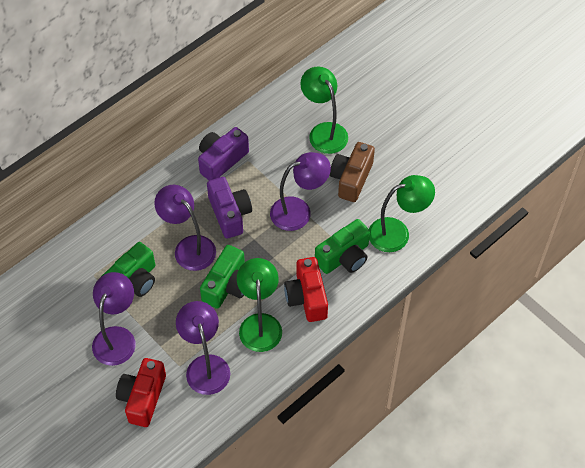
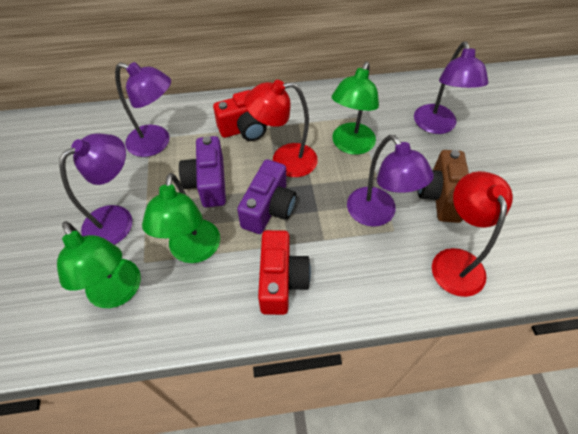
green camera: [102,242,155,297] [200,245,245,309] [315,219,370,274] = 3 -> none = 0
red lamp: none = 0 -> [244,80,318,177] [432,171,513,297] = 2

